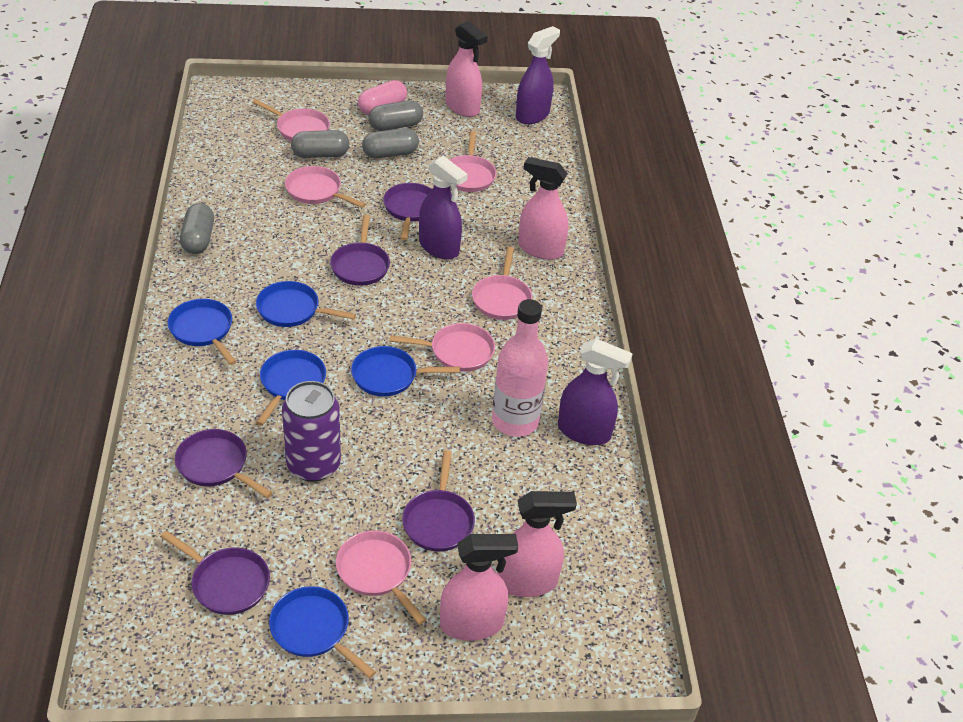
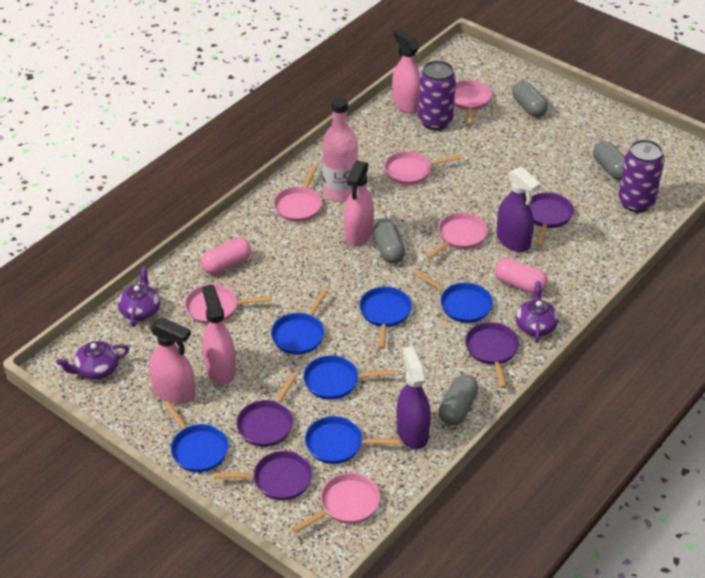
blue pan: [168,299,237,365] [256,281,356,327] [256,350,326,426] [269,586,376,678] [351,346,460,396] = 5 -> [163,401,229,472] [271,289,328,355] [303,355,395,400] [305,416,401,464] [359,287,412,349] [415,271,493,323] = 6
pink capsule: [358,80,407,115] = 1 -> [201,238,251,274] [495,258,547,294] = 2
purple can: [282,381,341,482] = 1 -> [418,61,456,130] [618,139,665,212] = 2
purple pan: [161,531,270,615] [175,429,273,498] [330,214,390,286] [383,183,432,240] [402,450,475,552] = 5 -> [214,451,312,500] [236,373,297,447] [465,322,519,388] [529,192,574,245] = 4
purple spray bottle: [419,156,468,259] [516,26,560,124] [558,339,633,445] = 3 -> [397,346,431,449] [497,167,541,252] = 2
purple teapot: none = 0 -> [56,341,129,380] [118,267,160,327] [515,282,559,343] = 3

